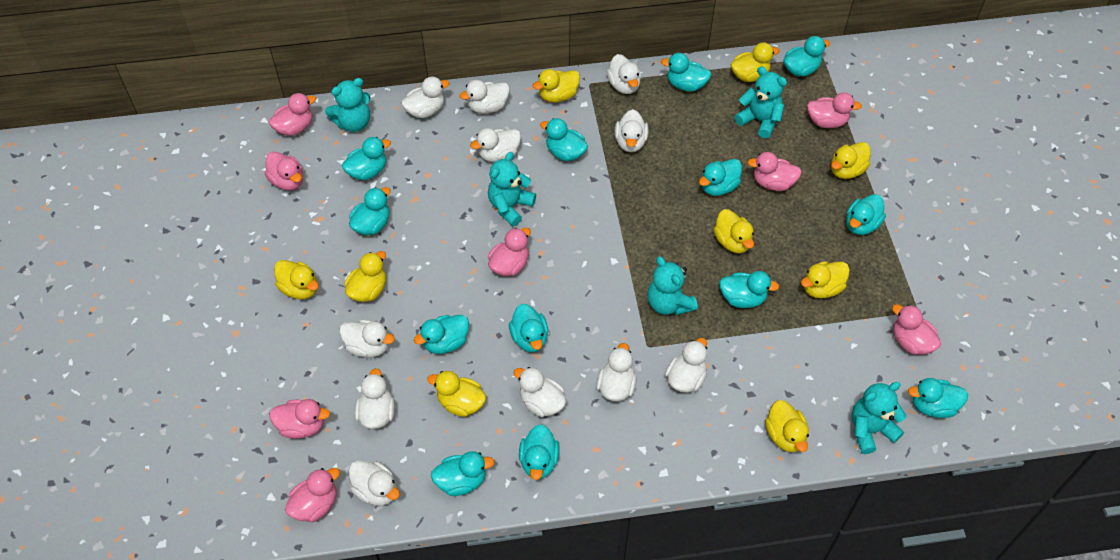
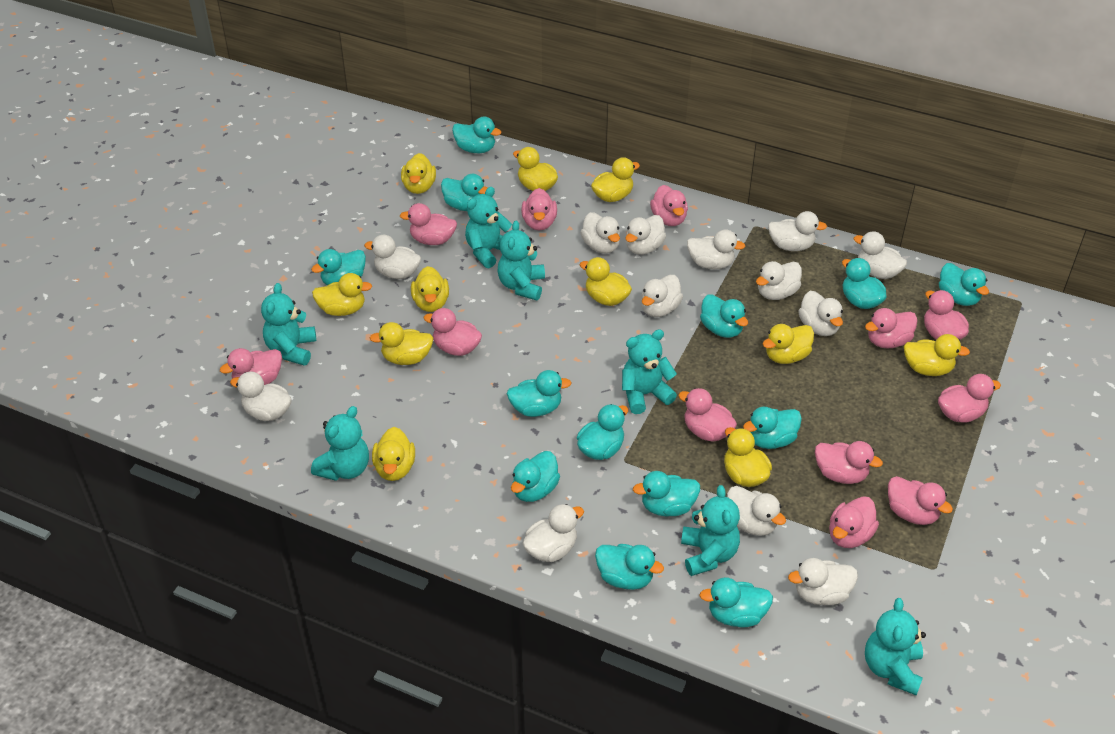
pink duck: [264,151,303,190] [269,93,316,136] [269,399,330,439] [285,468,340,522] [488,228,531,276] [747,152,802,191] [807,92,862,128] [892,304,941,355] = 8 -> [220,348,282,385] [400,203,457,245] [424,308,482,356] [521,188,557,231] [650,185,688,226] [678,388,737,442] [815,441,883,484] [829,496,879,548] [865,308,918,349] [888,476,953,525] [924,290,969,340] [938,374,1001,423] = 12
turquoise teddy bear: [325,78,370,132] [488,152,536,226] [647,256,698,315] [735,67,787,139] [852,382,906,454] = 5 -> [261,283,316,366] [311,406,369,481] [465,187,512,269] [498,220,545,301] [622,329,677,414] [681,485,740,576] [865,598,926,695] = 7
white duck: [339,320,395,357] [349,461,400,506] [355,368,395,429] [401,77,449,118] [460,80,510,114] [470,128,521,162] [513,367,566,417] [596,343,637,402] [606,54,641,94] [615,109,649,152] [665,338,707,393] = 11 -> [230,372,292,421] [364,235,421,279] [523,504,584,562] [580,212,620,253] [625,215,666,255] [641,275,683,317] [687,229,745,269] [727,486,786,536] [756,261,802,300] [768,211,827,251] [788,558,858,605] [798,291,843,336] [854,231,907,279] = 13
yellow duck: [274,260,319,299] [345,251,386,302] [427,371,486,417] [533,69,580,103] [713,209,754,253] [730,42,780,82] [765,400,809,452] [801,261,850,298] [831,142,871,179] = 9 -> [312,273,372,316] [369,322,433,365] [372,427,415,481] [401,153,436,194] [411,266,449,312] [513,147,558,191] [580,257,632,306] [591,157,640,202] [724,427,772,487] [763,324,814,364] [904,334,970,376] = 11

